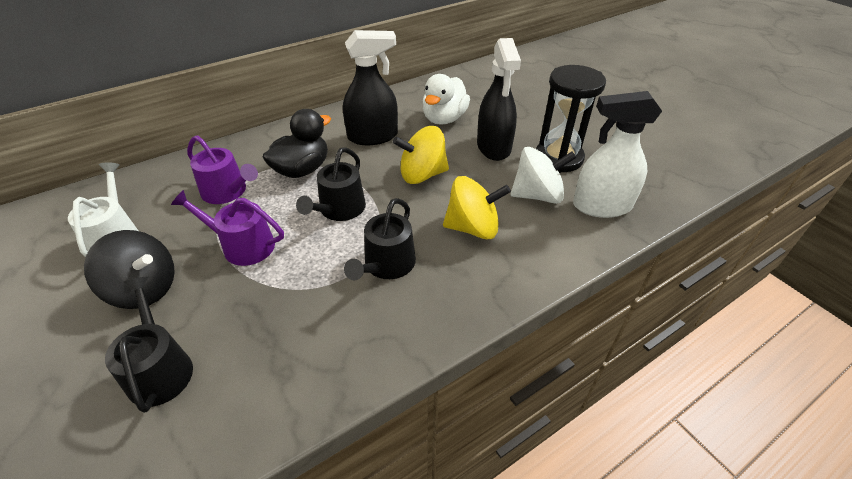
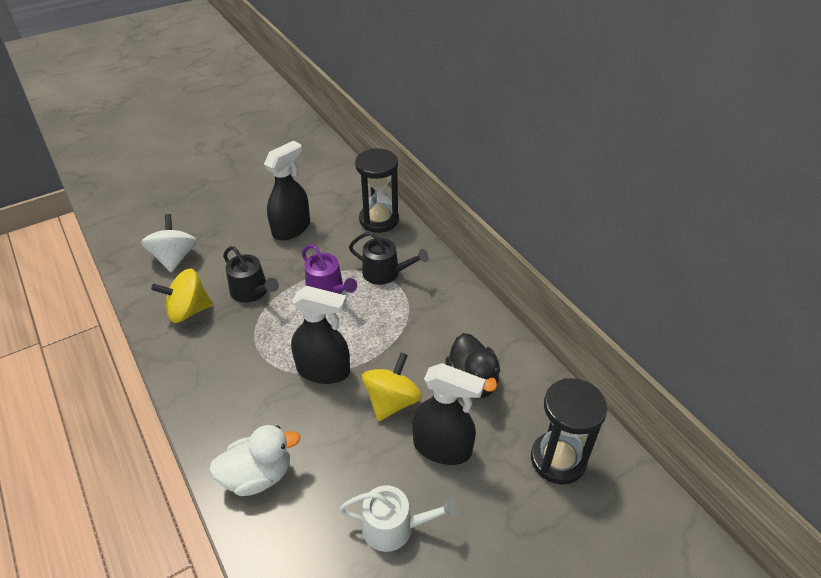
black hourglass: [536,65,606,173] = 1 -> [355,148,399,233] [531,378,607,485] = 2
black spinning top: [84,230,175,309] = 1 -> none = 0
black spray bottle: [343,30,398,145] [477,38,521,161] = 2 -> [264,141,310,241] [291,286,350,384] [412,363,485,465] = 3
black watering can: [105,276,193,413] [296,147,366,221] [344,198,416,280] = 3 -> [223,246,279,302] [349,232,429,285] = 2
purple watering can: [171,190,284,266] [187,135,258,204] = 2 -> [302,244,357,294] = 1
white spray bottle: [573,91,662,218] = 1 -> none = 0

